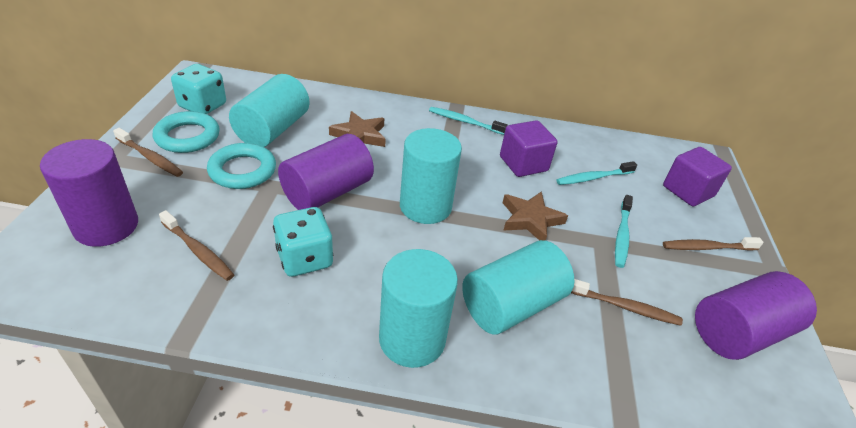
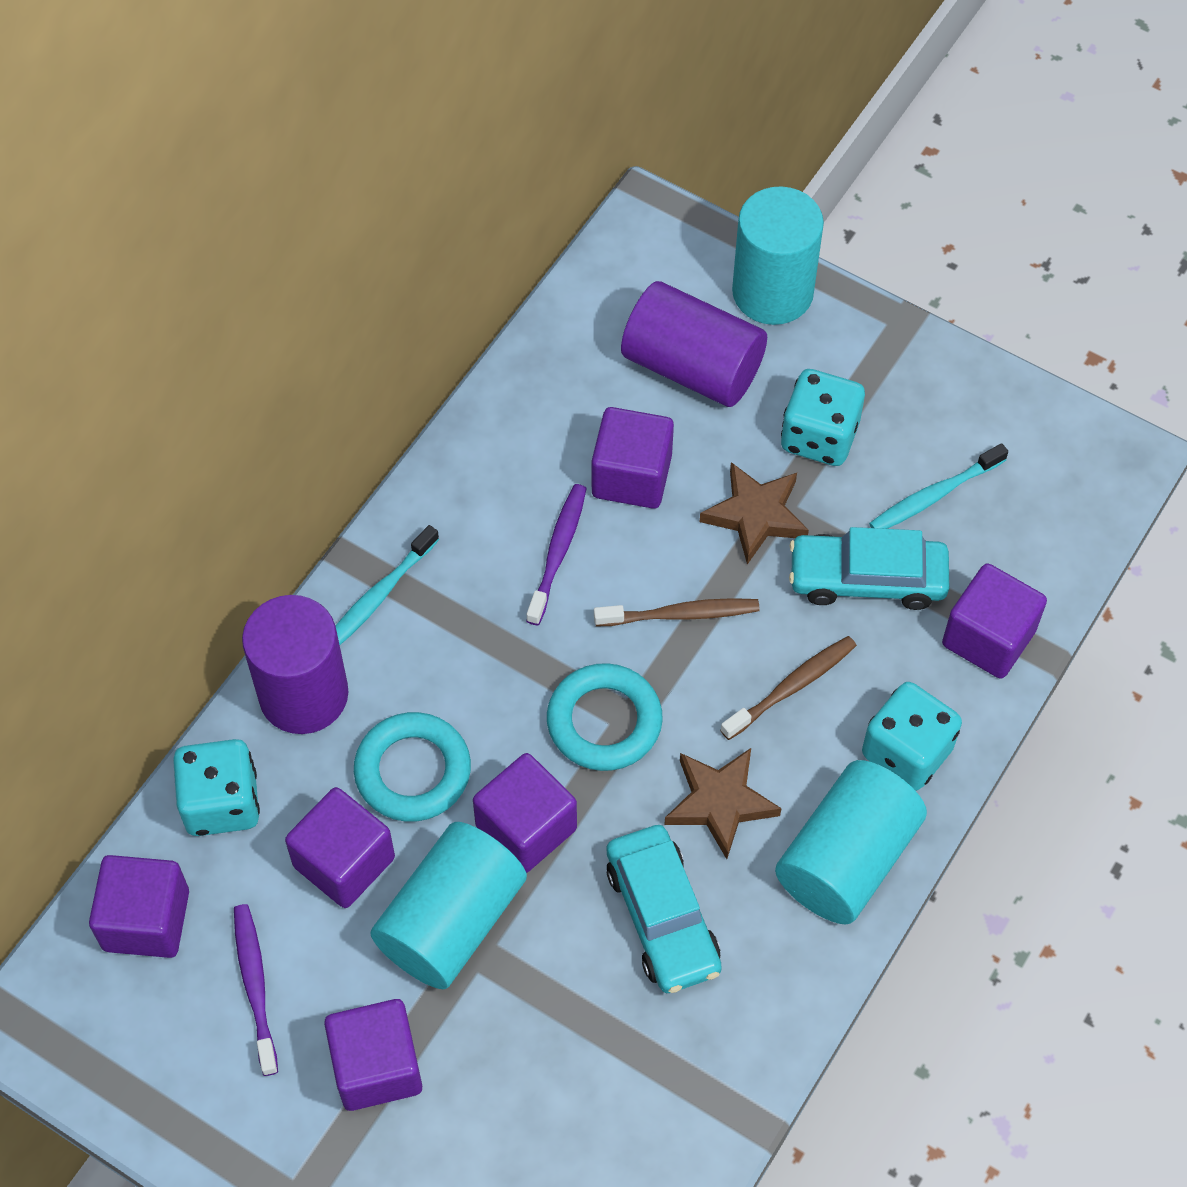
brown toothbrush: [113,128,183,177] [159,210,234,281] [571,279,683,326] [663,237,764,251] = 4 -> [594,598,760,626] [720,636,857,740] = 2
purple cube: [500,120,558,177] [663,147,732,207] = 2 -> [89,855,189,958] [285,787,395,908] [324,999,422,1111] [473,753,577,873] [592,407,674,509] [942,563,1047,679] = 6
purple cylinder: [40,139,138,247] [278,134,374,210] [695,271,817,360] = 3 -> [242,595,348,734] [621,281,767,407] = 2
purple toothbrush: none = 0 -> [234,904,278,1076] [526,484,587,625] = 2
turquoise car: none = 0 -> [607,825,722,993] [789,527,949,610] = 2
turquoise cylinder: [229,74,310,147] [379,249,458,368] [400,128,462,224] [462,240,574,334] = 4 -> [370,822,527,989] [732,186,824,325] [775,760,927,924] = 3
turquoise dice: [171,64,226,114] [273,207,333,277] = 2 -> [173,739,260,836] [781,369,865,466] [862,682,962,791] = 3
turquoise toothbrush: [429,107,508,135] [556,161,637,185] [615,195,633,268] = 3 -> [336,525,439,645] [869,443,1008,529] = 2

